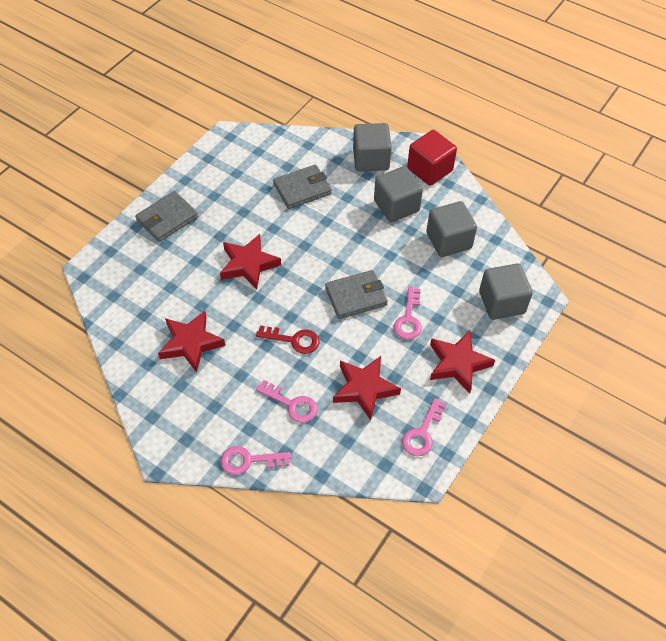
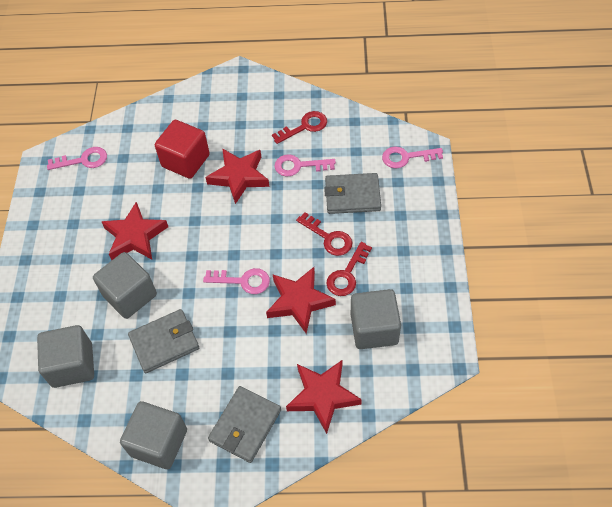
red key: [256,325,319,354] = 1 -> [272,111,327,144] [296,212,352,256] [326,242,372,296] = 3

